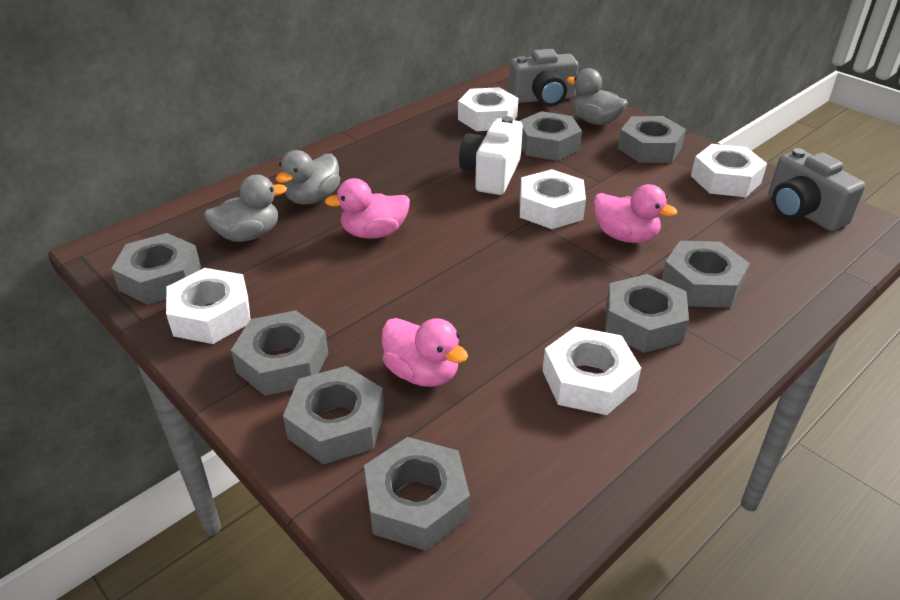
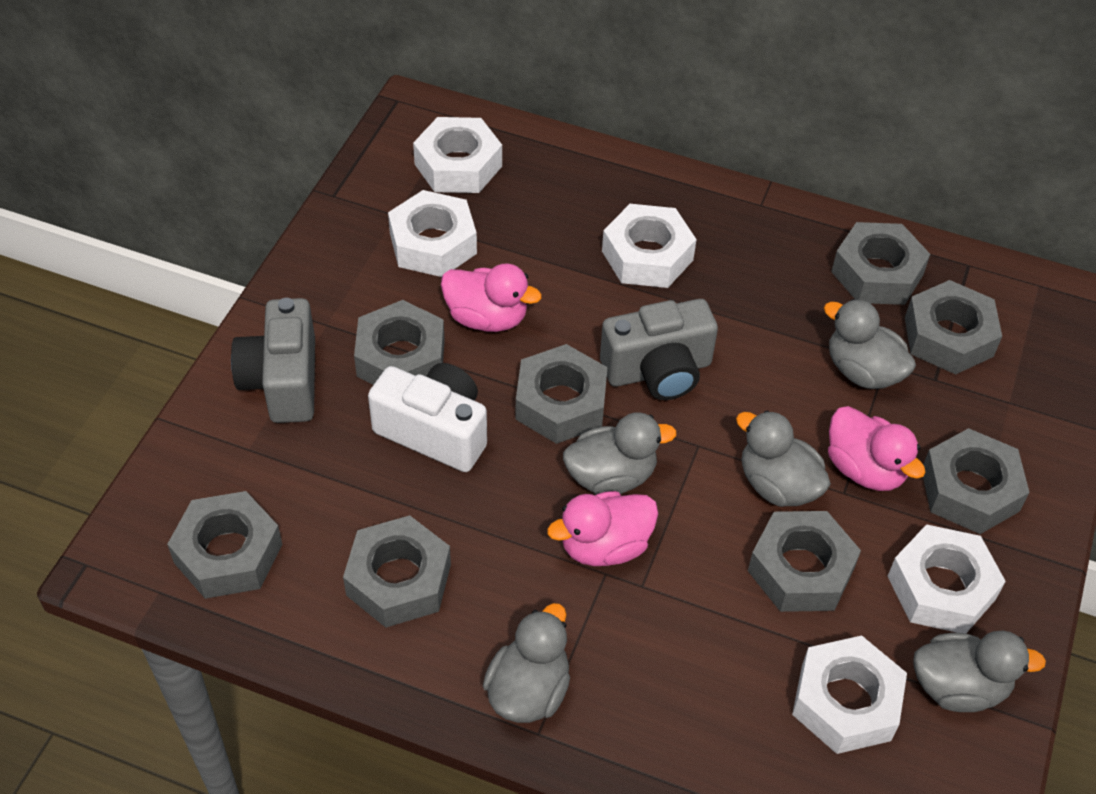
grey duck: [204,175,287,242] [276,150,340,204] [567,68,628,125] = 3 -> [483,603,570,723] [563,412,677,495] [736,411,831,507] [824,299,916,389] [913,631,1046,712] = 5

